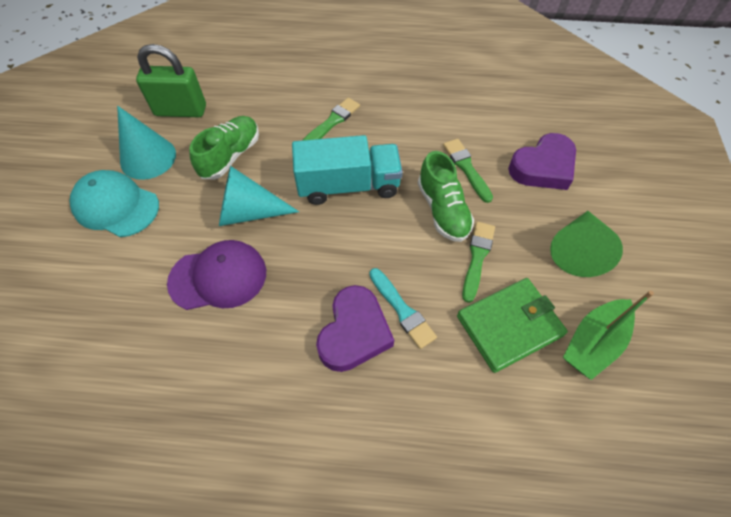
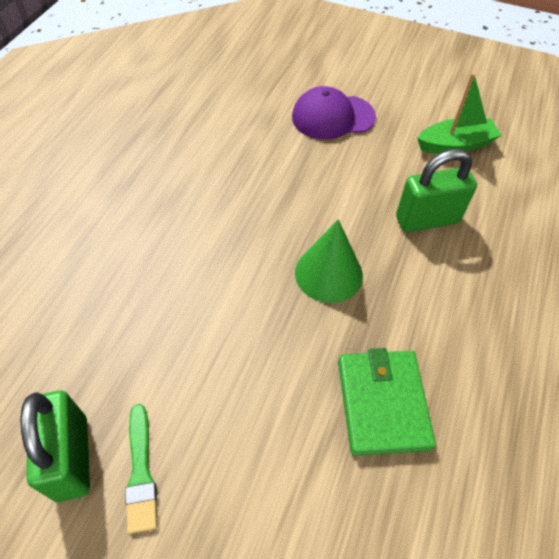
green brush: [302,98,360,141] [443,139,493,203] [462,222,495,303] = 3 -> [125,404,157,534] = 1
green padlock: [136,44,206,117] = 1 -> [20,390,90,502] [396,149,477,232] = 2
green shoe: [189,116,259,180] [418,151,474,242] = 2 -> none = 0
purple heart: [316,285,394,372] [508,133,576,190] = 2 -> none = 0
turquoise brush: [369,268,437,349] = 1 -> none = 0
turquoise cap: [70,170,159,237] = 1 -> none = 0
turquoise cone: [117,106,176,180] [219,166,299,226] = 2 -> none = 0
turquoise truck: [292,135,403,205] = 1 -> none = 0

